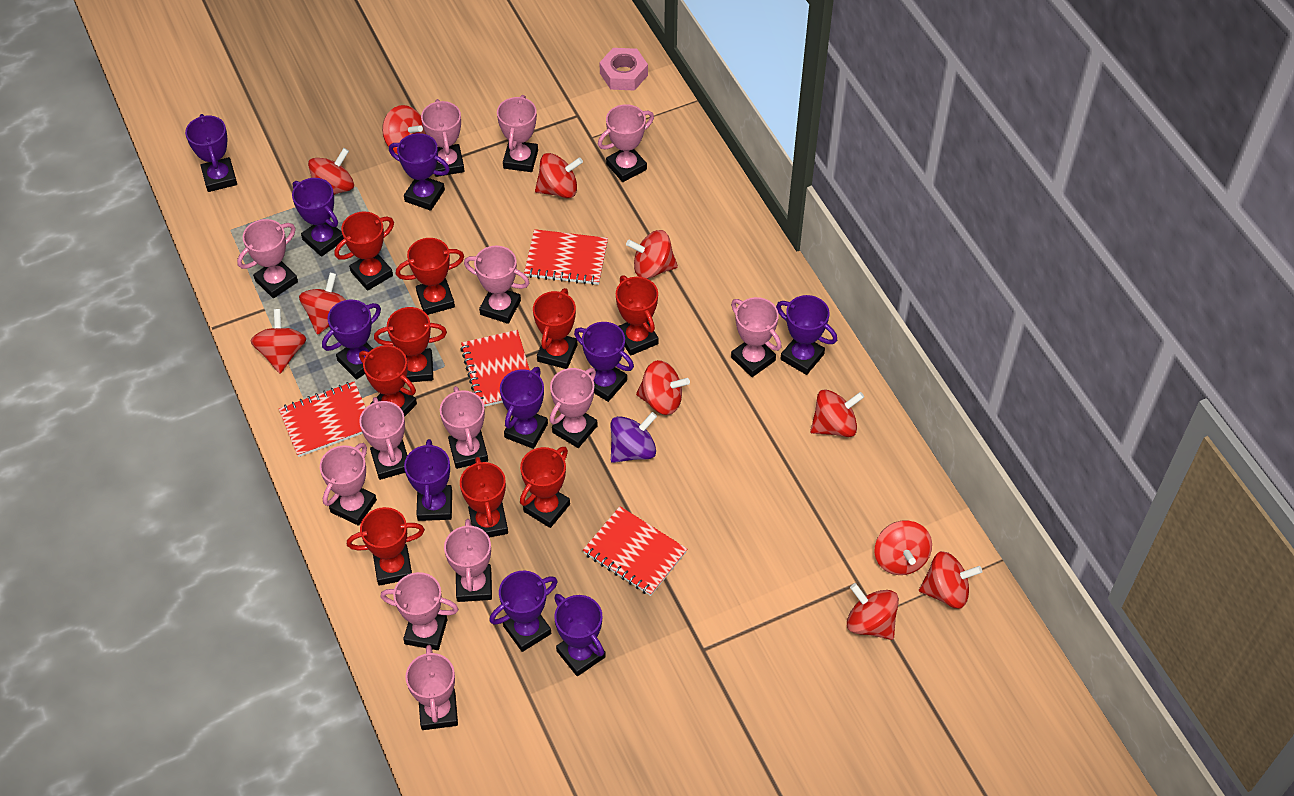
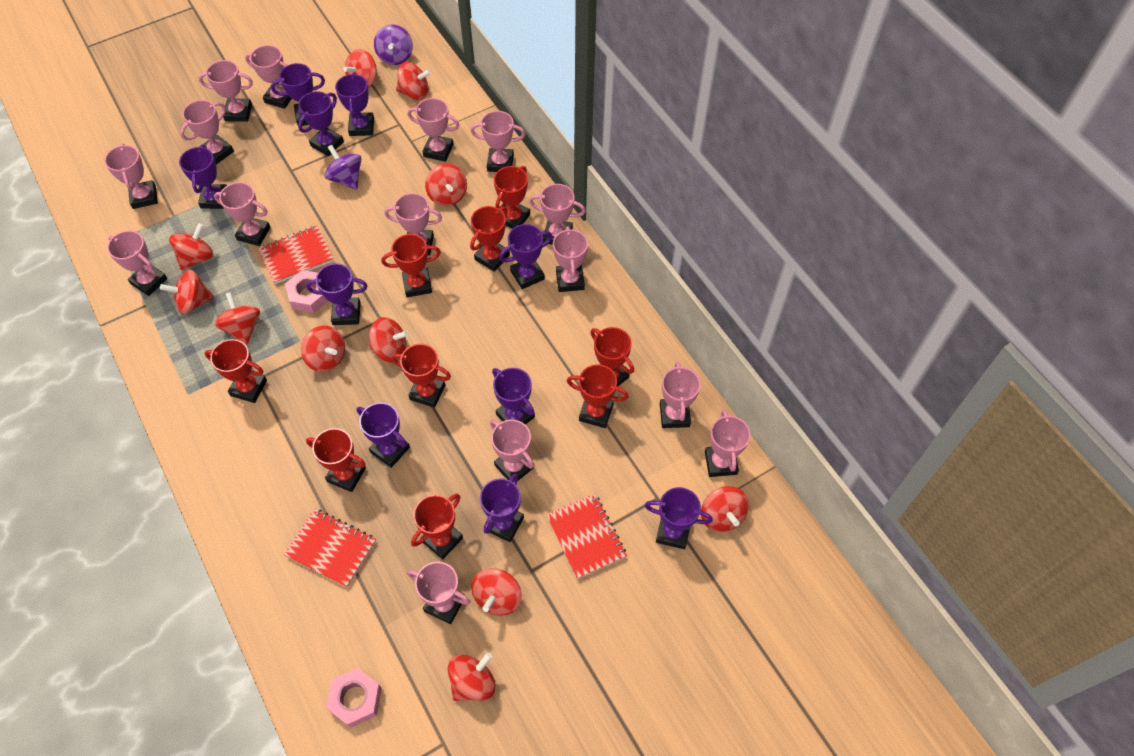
pink nut: [599,48,648,91] = 1 -> [285,270,328,313] [326,668,382,728] = 2
pink trophy: [237,219,298,298] [320,443,377,526] [359,397,408,480] [381,572,459,650] [405,645,458,730] [421,99,464,177] [440,386,488,469] [444,519,492,602] [464,246,529,324] [497,95,538,172] [549,368,598,448] [598,104,654,182] [731,297,782,377] = 13 -> [104,144,158,209] [107,231,167,296] [180,100,234,165] [199,60,253,122] [214,182,271,246] [245,45,292,109] [384,193,442,256] [407,561,470,624] [408,98,460,162] [470,111,525,172] [490,419,534,481] [529,184,586,245] [553,226,588,292] [660,361,701,428] [705,409,751,477] = 15
purple spinning top: [611,412,657,463] = 1 -> [324,145,361,190] [374,24,413,65] = 2
red notebook: [279,382,366,457] [460,330,530,407] [524,229,608,285] [583,506,687,596] = 4 -> [258,226,334,284] [284,508,376,588] [546,493,627,579] = 3

